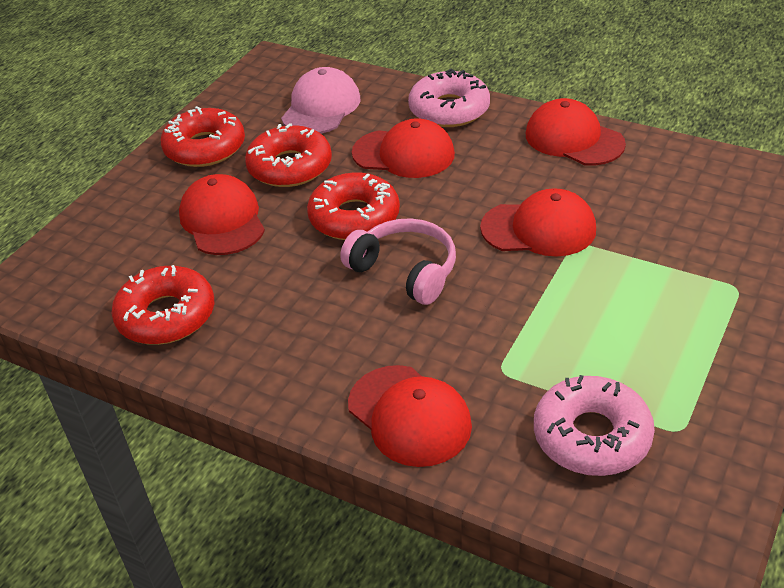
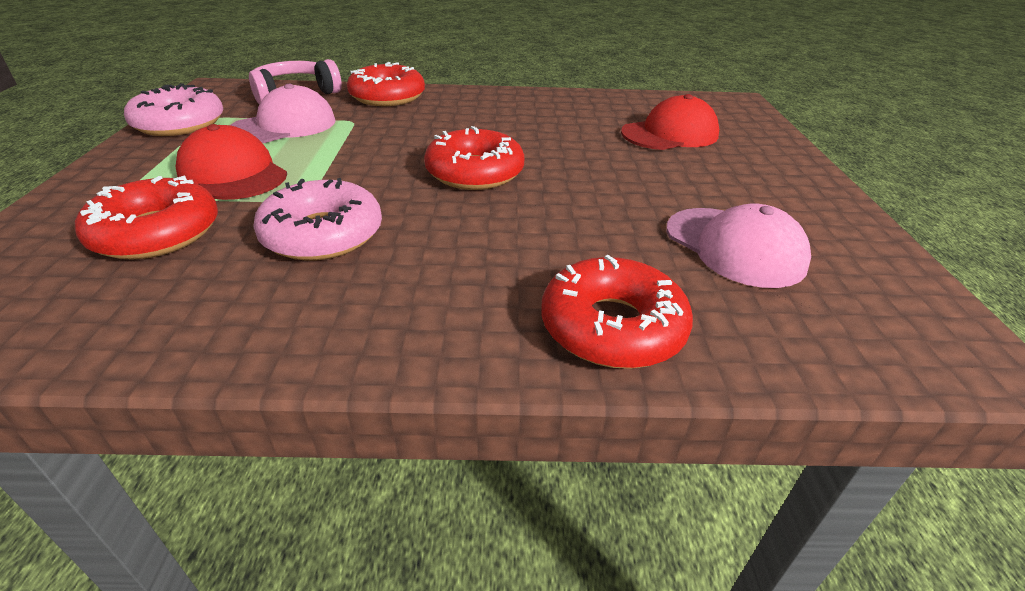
pink cap: [281,67,361,134] = 1 -> [231,84,336,143] [666,203,811,288] = 2
red cap: [179,174,265,255] [348,365,472,467] [352,118,455,178] [480,188,596,257] [526,98,626,166] = 5 -> [175,124,287,200] [621,94,719,150] = 2

